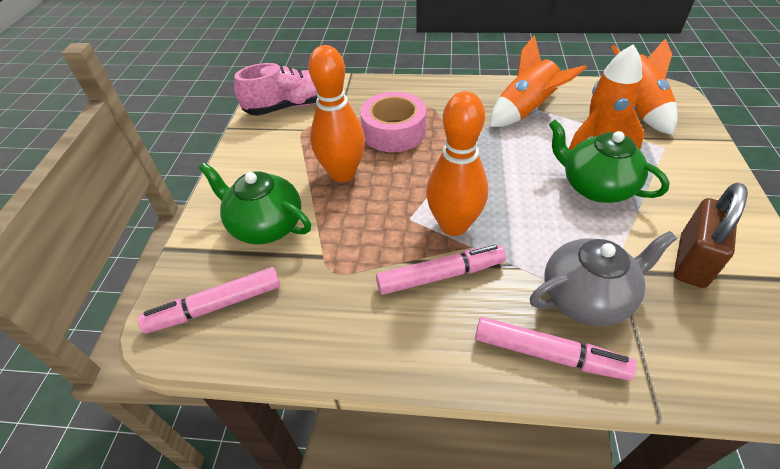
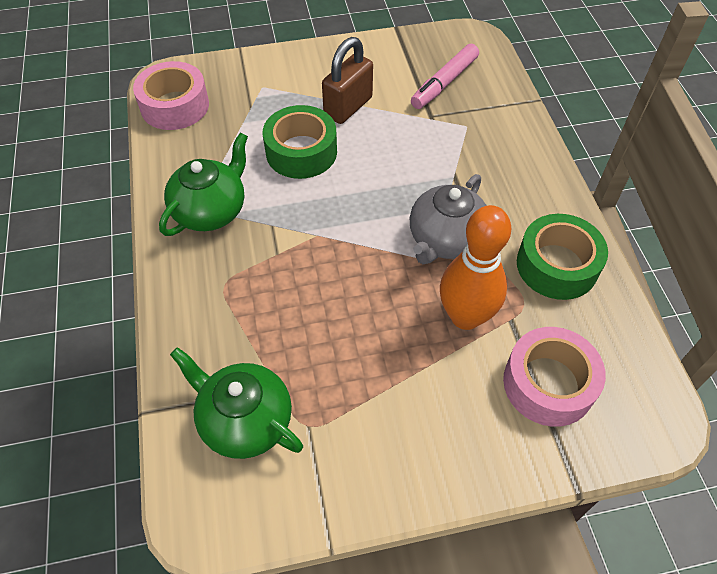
green tape: none = 0 -> [263,105,337,179] [517,214,608,300] = 2
orange bowling pin: [308,45,365,182] [426,91,488,236] = 2 -> [440,205,511,330] = 1
orange rocket: [490,35,587,127] [569,44,645,151] [611,38,678,135] = 3 -> none = 0
pink marker: [138,267,280,333] [376,245,506,295] [475,317,636,381] = 3 -> [411,44,479,109] = 1
pink shoe: [234,63,318,116] = 1 -> none = 0
pink tape: [360,92,426,152] = 1 -> [133,61,209,130] [503,327,606,427] = 2

